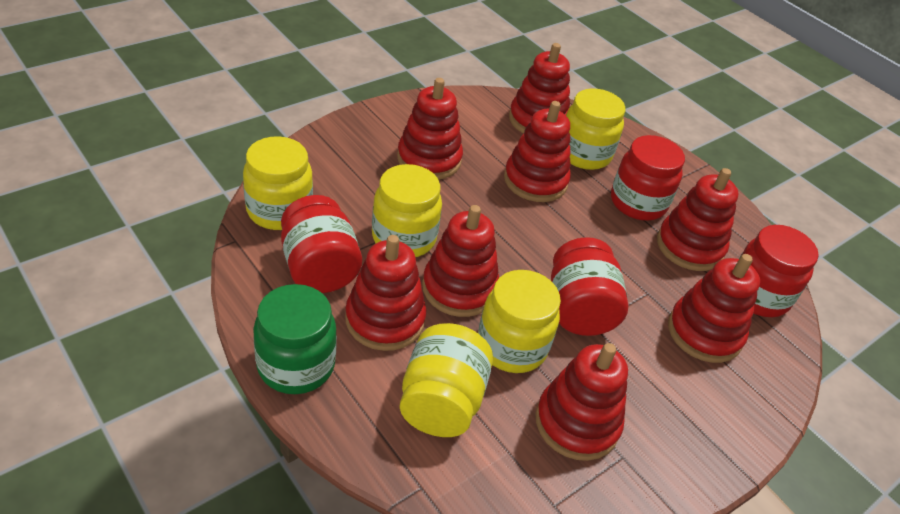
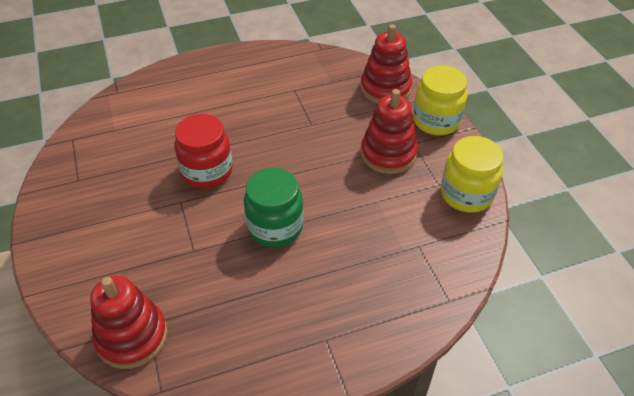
red jar: [281,195,362,293] [551,237,628,336] [611,135,685,221] [739,225,819,317] = 4 -> [175,114,233,188] = 1
red stacking toy: [345,235,426,351] [397,78,463,180] [422,205,499,317] [504,101,571,202] [509,43,570,134] [535,343,628,461] [657,168,738,271] [668,254,760,363] = 8 -> [90,276,168,369] [361,24,412,104] [361,89,418,174] = 3
yellow jar: [243,136,313,230] [372,164,442,257] [400,323,493,437] [478,270,561,373] [566,88,625,170] = 5 -> [413,65,467,135] [441,136,504,213] = 2

